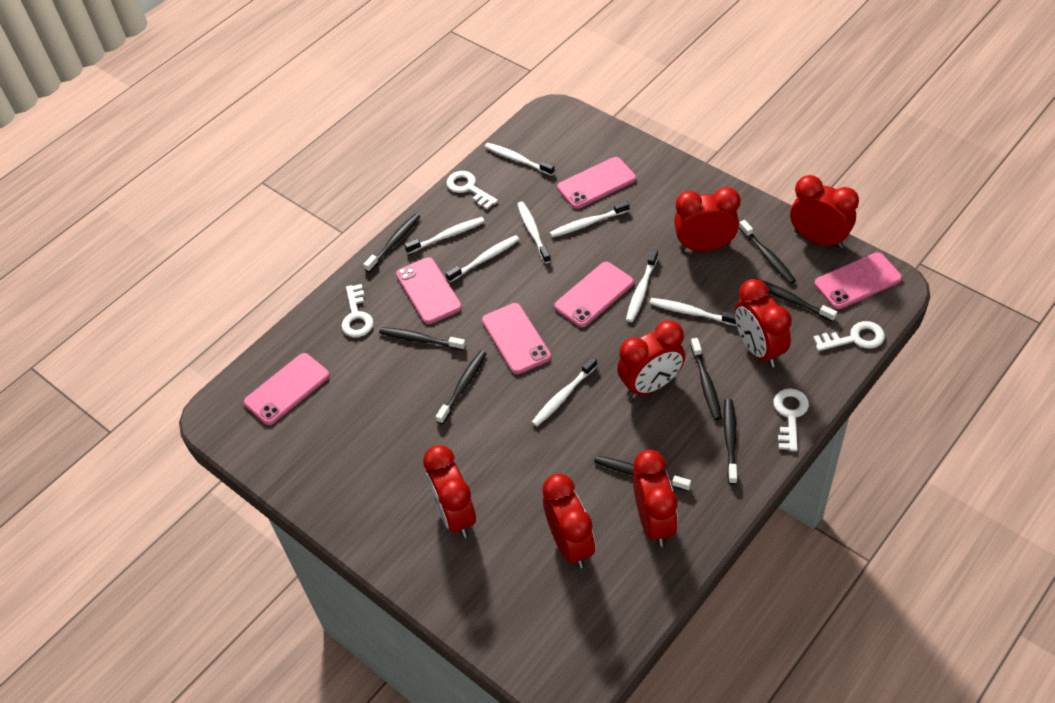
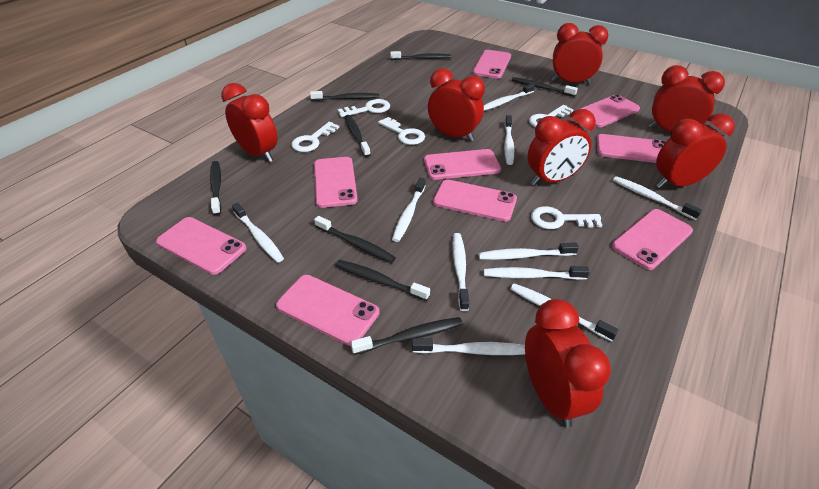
pink phone: [244,353,330,425] [396,257,462,324] [482,303,551,374] [554,262,634,327] [557,157,636,209] [814,252,902,309] = 6 -> [156,217,246,275] [276,275,380,346] [314,157,358,208] [424,149,501,180] [433,179,517,222] [472,50,511,79] [580,94,640,128] [596,134,666,163] [612,209,693,270] = 9
white key: [341,284,374,337] [446,171,498,209] [773,388,809,451] [813,321,885,351] = 4 -> [291,122,339,152] [338,99,390,117] [378,117,425,145] [529,105,574,127] [531,206,602,229] = 5
white toothbrush: [404,217,485,254] [446,235,520,282] [484,143,555,176] [517,202,551,264] [532,357,597,426] [549,201,630,237] [626,249,658,322] [649,298,737,326] = 8 -> [232,202,284,263] [392,178,426,242] [412,338,525,355] [452,233,469,311] [478,242,579,260] [484,83,535,111] [484,266,590,280] [504,115,514,165] [510,283,619,342] [613,176,702,220] = 10

